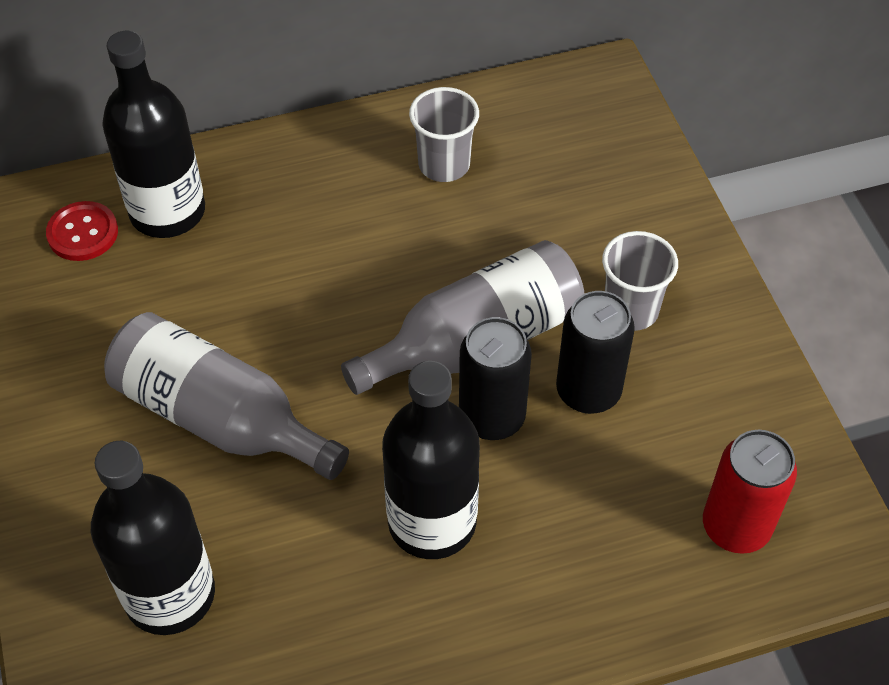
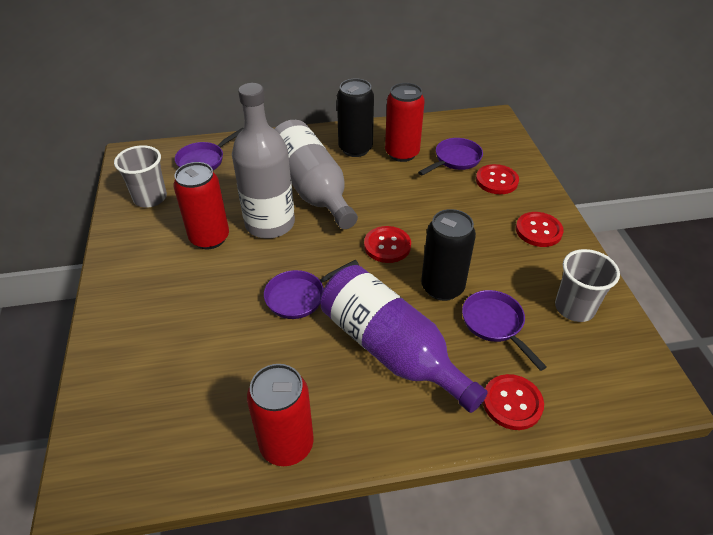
black bottle: [91,441,215,635] [102,31,205,238] [382,361,480,559] = 3 -> none = 0
purple bottle: none = 0 -> [321,265,488,413] = 1
purple pan: none = 0 -> [175,128,243,170] [264,260,359,319] [418,138,483,176] [462,290,547,371] = 4
red button: [46,201,118,261] = 1 -> [364,226,411,263] [476,164,519,194] [483,374,544,430] [516,212,564,247] = 4
red can: [703,430,797,554] = 1 -> [174,162,229,249] [247,364,314,466] [385,83,425,162] = 3

